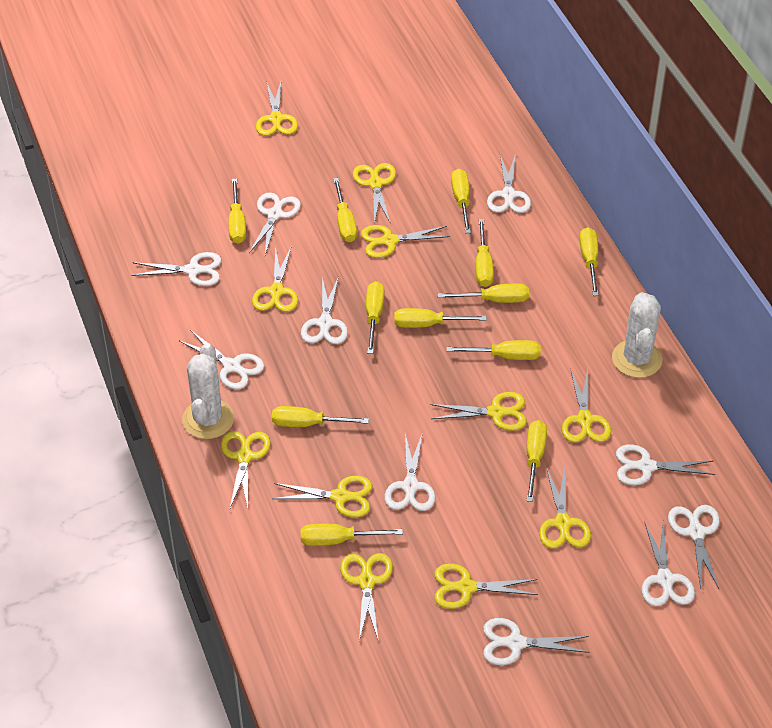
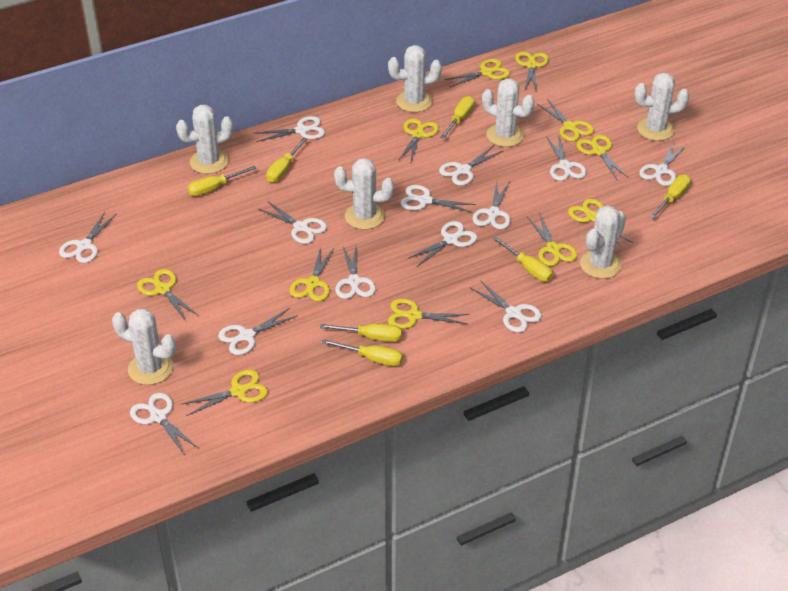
white cactus: [182,343,234,439] [612,292,663,378] = 2 -> [112,309,176,385] [176,105,233,174] [334,158,394,230] [388,45,442,112] [482,79,534,147] [580,205,626,279] [634,73,689,141] = 7
white scissors: [131,252,222,286] [179,330,265,390] [249,193,301,255] [301,276,348,344] [385,432,436,511] [483,618,590,665] [487,153,531,213] [616,444,715,485] [642,521,695,606] [668,505,720,590] = 10 -> [59,212,117,263] [130,393,198,454] [218,308,298,355] [254,116,325,142] [259,201,327,244] [335,244,376,299] [400,185,476,213] [407,221,477,266] [439,146,503,186] [470,280,542,333] [472,181,511,229] [546,134,587,181] [639,142,687,186] = 13
yellow screwdriver: [229,179,246,244] [272,406,369,427] [301,524,403,546] [333,178,357,242] [366,281,384,354] [394,308,487,328] [438,283,529,303] [447,340,541,360] [451,169,471,233] [476,219,494,287] [526,420,547,502] [579,227,599,296] = 12 -> [188,166,257,196] [266,138,308,182] [320,324,402,342] [322,339,403,366] [440,96,475,139] [493,237,553,282] [650,174,691,219] = 7

